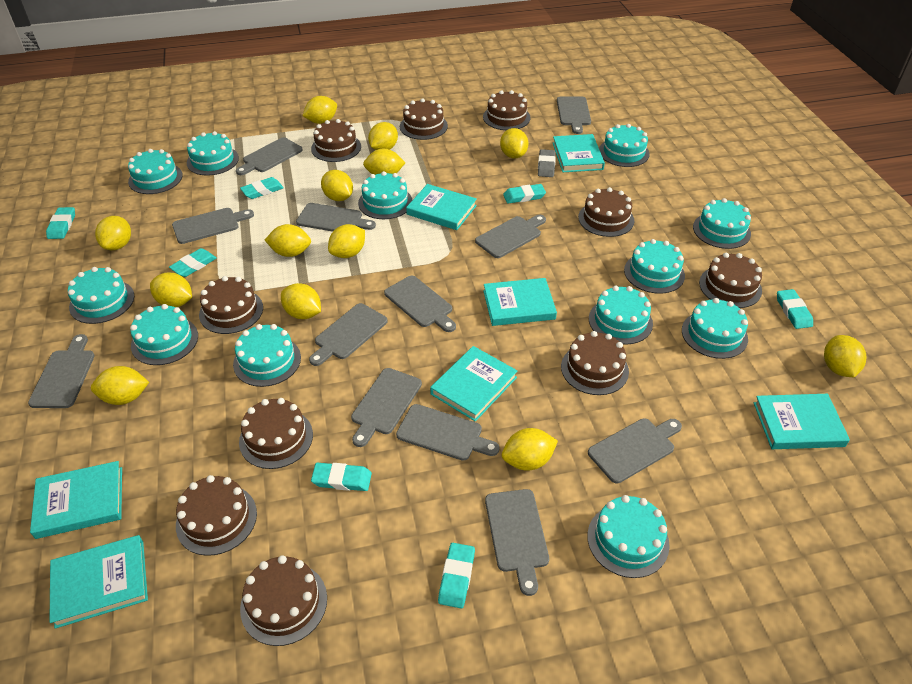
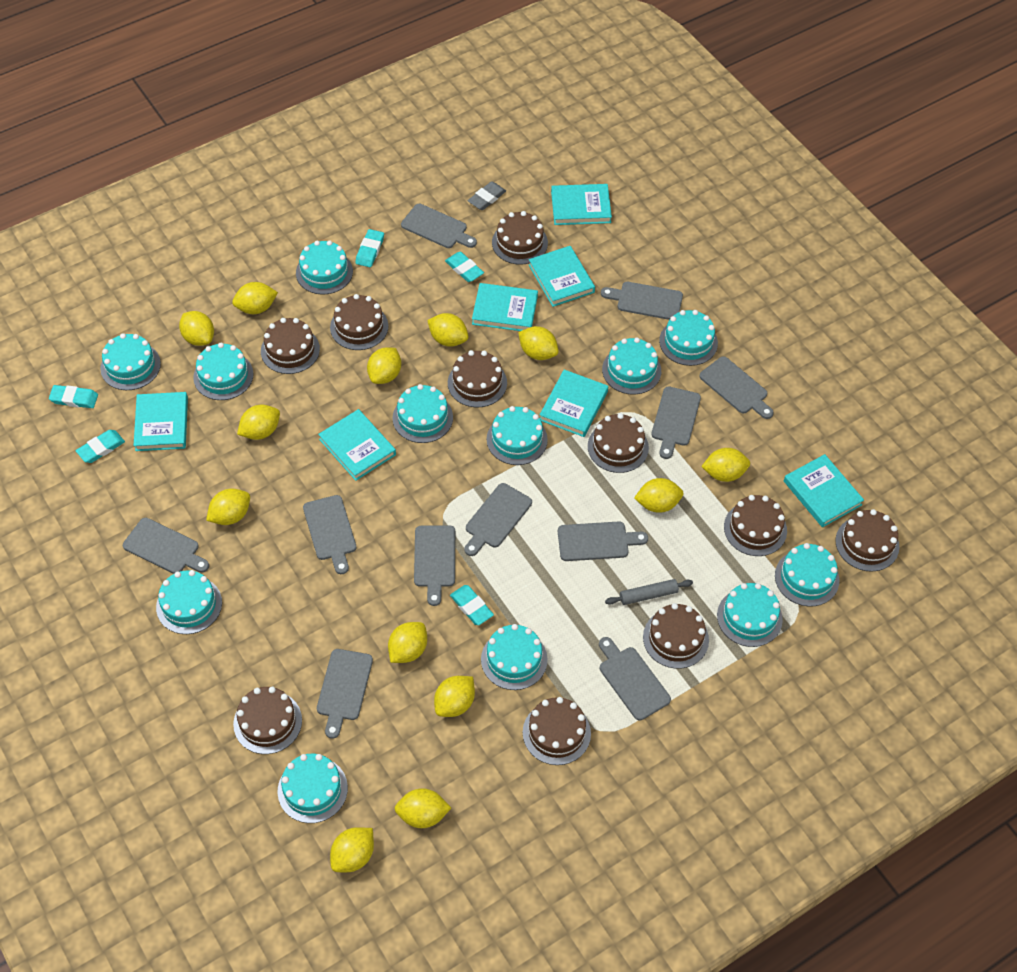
grey cutting board: [28,334,95,408] [172,208,254,244] [236,137,303,175] [296,203,376,232] [309,303,388,366] [351,368,422,447] [384,276,456,332] [396,404,500,461] [475,215,546,258] [485,489,549,596] [557,97,591,134] [588,418,682,483] = 12 -> [123,518,209,574] [303,495,356,574] [317,649,373,739] [401,204,477,248] [414,525,455,606] [465,483,532,556] [558,521,648,561] [599,637,671,721] [601,282,683,320] [651,386,701,459] [699,356,774,419] = 11
grey rolling pin: none = 0 -> [605,579,693,605] = 1
turquoise eraser: [46,207,75,239] [169,248,217,277] [240,177,284,199] [311,463,372,491] [438,543,475,608] [503,184,546,204] [777,289,813,329] = 7 -> [49,385,98,408] [76,430,125,463] [355,229,384,267] [445,252,484,282] [450,585,494,625] = 5

